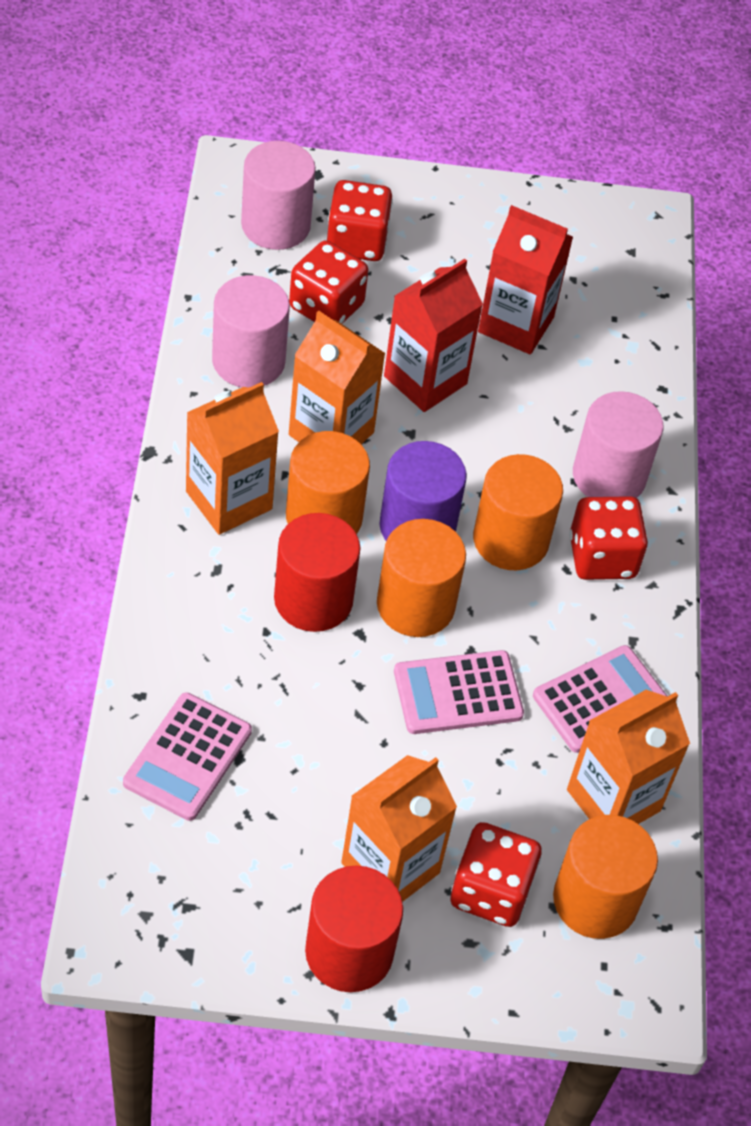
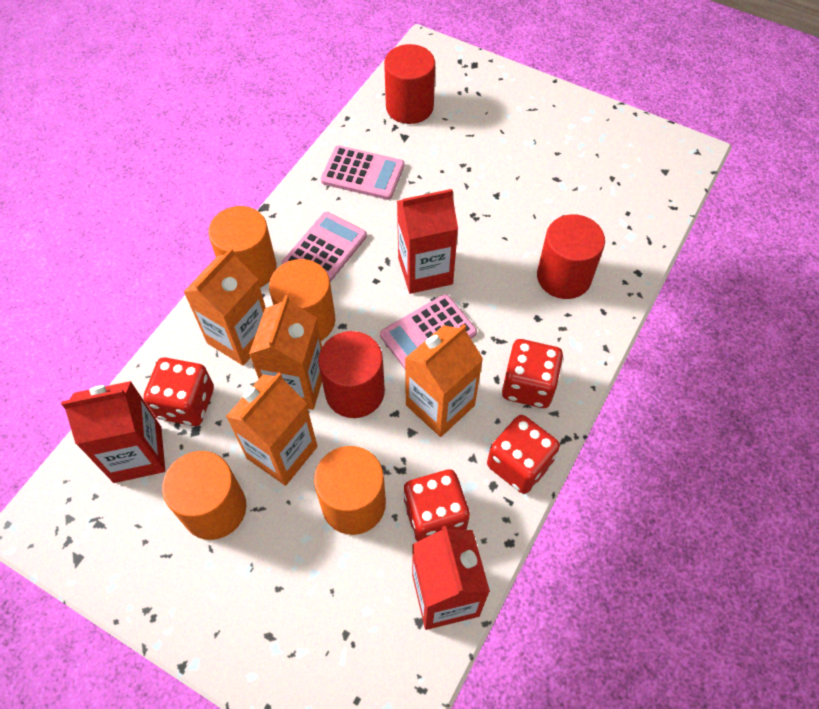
pink cylinder: [212,275,290,388] [241,141,316,250] [573,391,663,498] = 3 -> none = 0
purple cylinder: [379,441,467,541] = 1 -> none = 0
red carton: [384,259,483,412] [478,205,573,354] = 2 -> [61,381,165,483] [397,189,458,294] [412,526,490,630] = 3
red cylinder: [274,513,360,632] [305,865,403,992] = 2 -> [318,331,385,418] [384,44,435,124] [537,214,605,299] = 3

